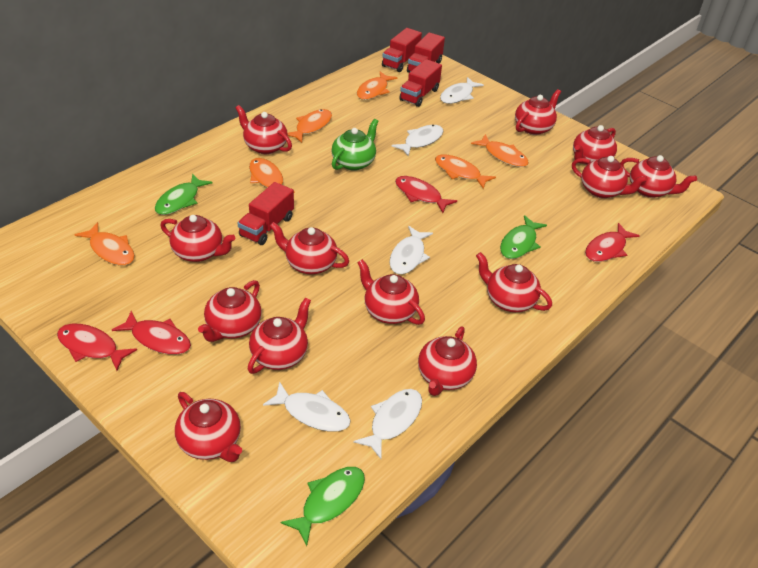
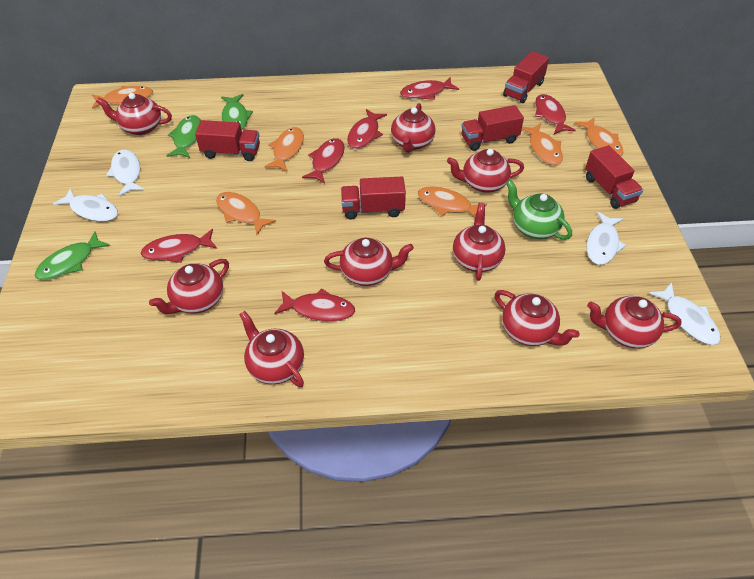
red fish: [57,324,137,371] [112,311,191,355] [395,176,457,213] [585,223,640,262] = 4 -> [141,229,217,263] [274,288,355,322] [302,138,345,184] [347,109,387,149] [400,77,459,100] [535,94,576,134] = 6
red teapot: [160,215,235,262] [175,392,242,462] [198,280,262,342] [236,105,292,154] [248,297,311,374] [270,222,349,275] [357,259,425,325] [418,327,477,396] [476,252,552,312] [515,89,561,135] [572,156,648,198] [573,125,617,165] [620,155,697,198] = 13 -> [96,93,172,135] [149,259,229,314] [239,311,304,387] [324,238,414,286] [391,103,436,153] [447,149,524,193] [453,203,506,281] [495,290,580,346] [587,296,681,348] = 9
red truck: [238,182,294,245] [382,28,422,72] [399,59,442,107] [407,33,445,73] = 4 -> [195,120,260,161] [341,177,406,220] [461,105,524,151] [503,51,549,103] [585,145,643,209] = 5
white fish: [263,381,351,431] [353,389,422,459] [390,226,433,274] [392,125,443,156] [440,77,484,104] = 5 -> [53,188,118,222] [106,149,144,196] [586,212,626,265] [649,282,720,345] = 4

